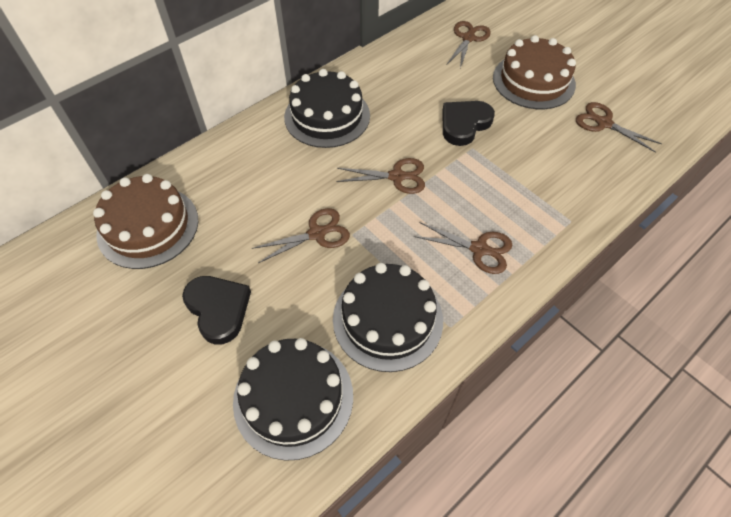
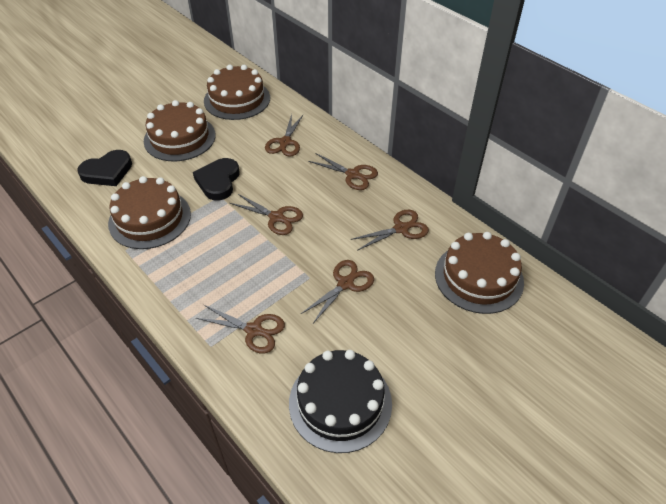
black cake: [233,338,353,461] [284,69,370,148] [333,263,443,372] = 3 -> [289,350,392,453] = 1
brown cake: [93,174,198,269] [493,35,576,109] = 2 -> [108,176,191,249] [144,100,216,162] [204,65,270,120] [435,232,524,314] = 4
brown scissors: [252,208,350,263] [336,158,425,194] [414,222,512,274] [447,21,491,68] [576,102,662,153] = 5 -> [196,305,285,353] [230,194,303,235] [265,114,304,156] [301,260,374,323] [308,153,378,190] [350,210,429,251] = 6

